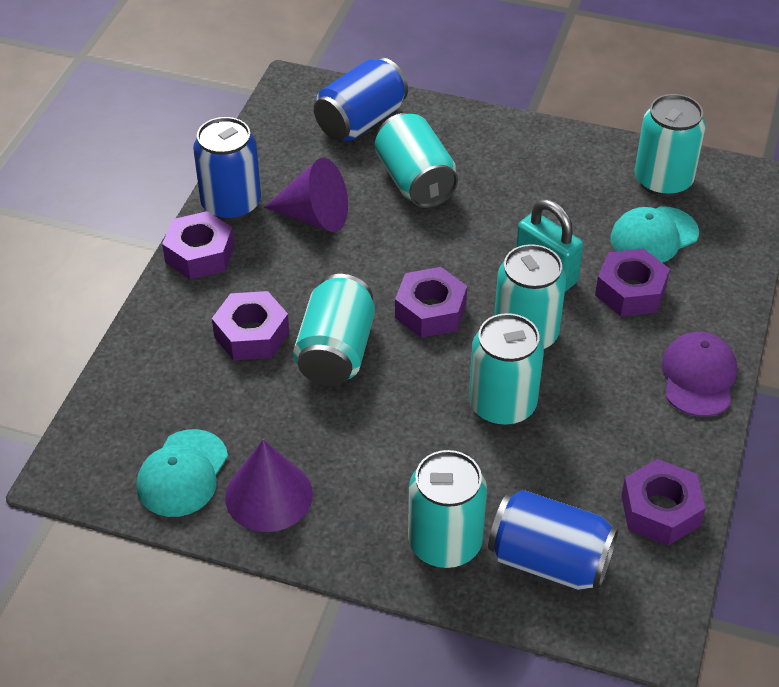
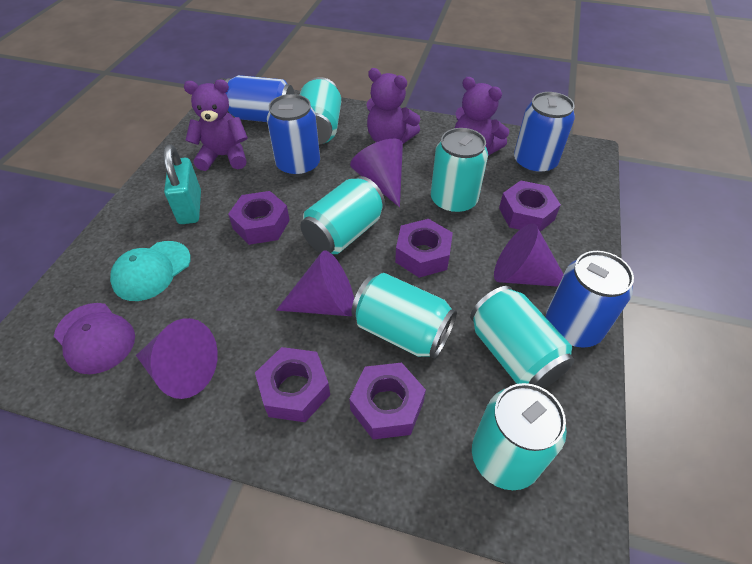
blue can: [193,117,261,221] [314,58,408,141] [488,490,618,590] = 3 -> [226,75,294,122] [267,94,320,177] [514,92,575,174] [546,251,634,348] = 4
purple cone: [225,440,313,532] [264,158,348,232] = 2 -> [136,318,218,399] [276,250,354,316] [350,139,403,207] [494,224,564,287] = 4
purple teddy bear: none = 0 -> [184,79,248,171] [366,68,420,144] [455,77,509,156] = 3
turquoise cap: [137,429,228,517] [611,206,699,263] = 2 -> [110,241,191,301] = 1

